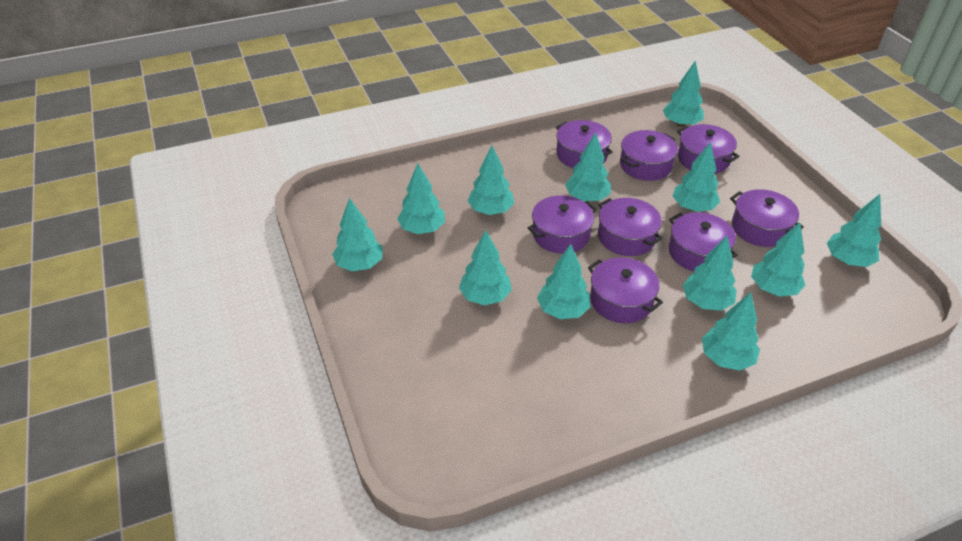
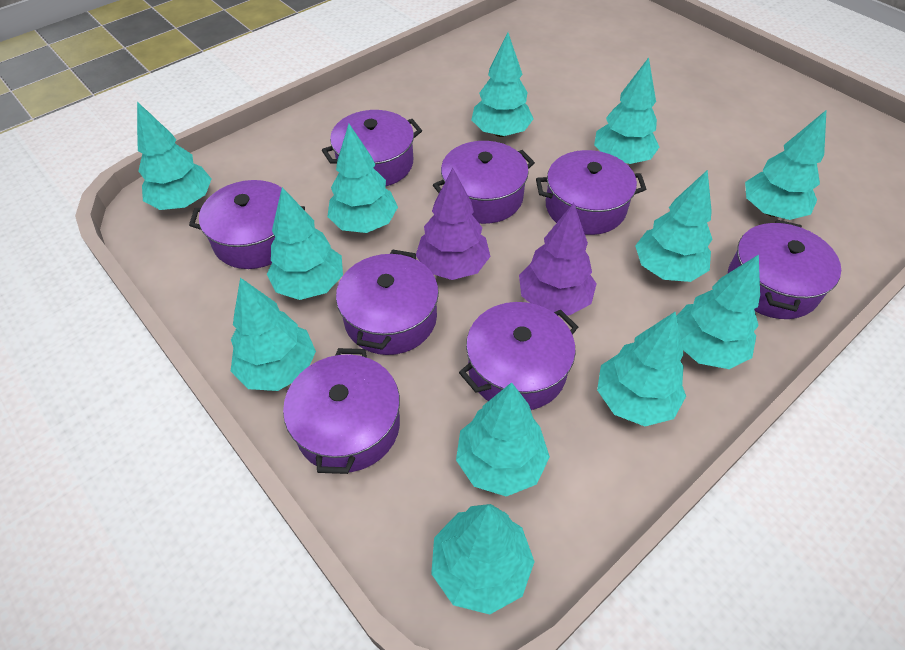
purple tree: none = 0 -> [416,168,491,280] [519,203,597,316] = 2

